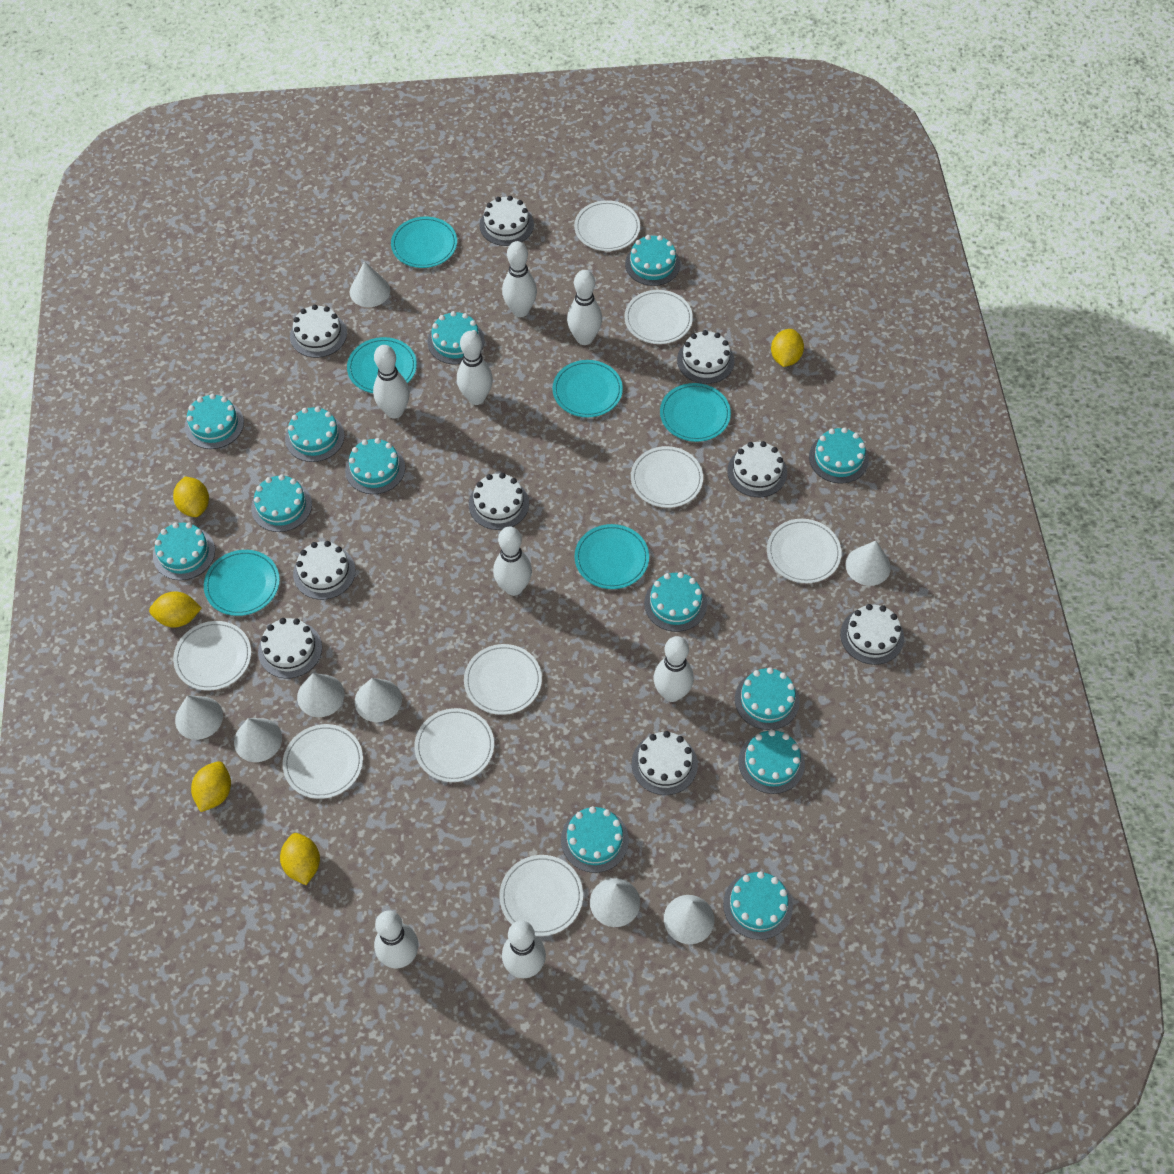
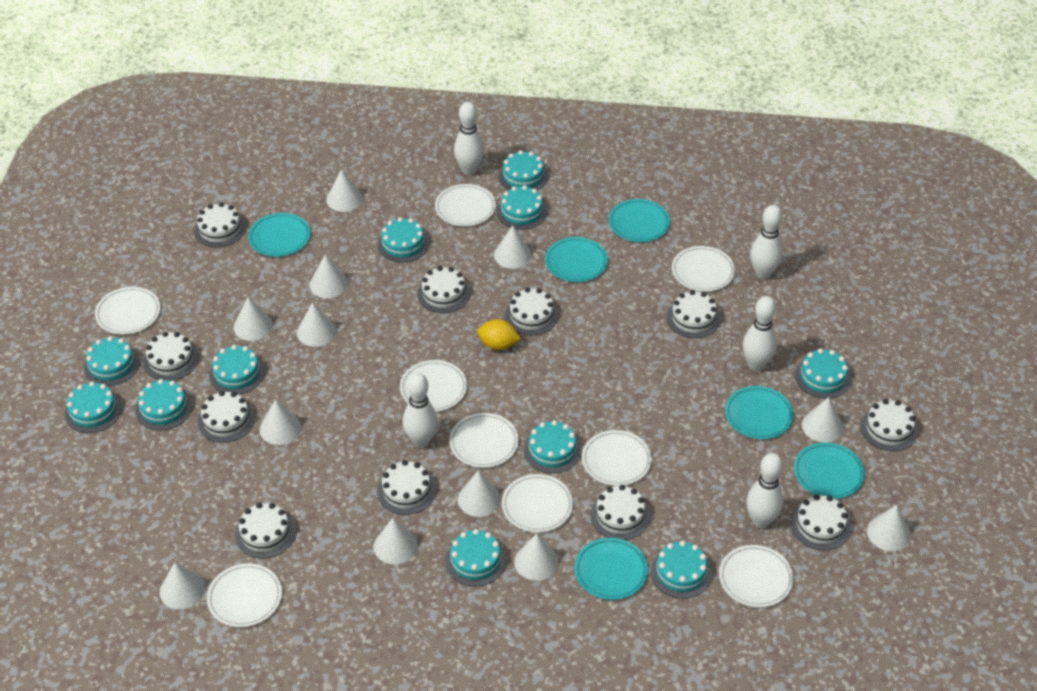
turquoise cake: [153,522,215,580] [185,394,244,449] [251,474,312,532] [285,406,345,462] [345,438,405,494] [427,311,484,364] [561,806,629,873] [625,235,681,286] [644,572,707,632] [723,871,793,940] [735,667,800,730] [738,729,805,794] [809,427,869,483] = 13 -> [65,381,122,433] [84,336,140,386] [135,379,192,430] [209,345,265,395] [378,217,429,263] [445,529,506,587] [497,185,547,230] [499,150,548,190] [524,420,581,473] [651,540,712,599] [795,348,851,399] = 11
white bowling pin: [373,345,410,419] [374,911,418,969] [457,331,493,405] [493,526,532,596] [502,241,537,317] [502,921,546,978] [567,270,602,345] [654,636,694,702] = 8 -> [403,373,438,448] [454,102,484,175] [743,296,777,371] [746,453,784,528] [750,205,783,279] = 5
white cake: [258,618,322,678] [290,305,347,358] [293,541,355,600] [469,473,529,530] [479,196,534,246] [632,731,698,795] [677,330,735,384] [727,441,787,497] [840,604,904,665] = 9 -> [143,332,199,381] [194,202,246,247] [198,391,255,443] [235,503,295,558] [377,460,436,515] [417,266,470,313] [505,288,558,335] [591,485,650,540] [667,290,721,338] [791,495,851,550] [860,399,918,451] = 11
white cone: [175,695,223,740] [234,718,282,762] [297,673,345,717] [350,261,390,307] [355,678,402,722] [590,878,640,927] [664,895,714,944] [845,541,891,586] = 8 -> [160,562,205,609] [234,297,273,341] [260,399,301,445] [297,302,336,347] [310,254,348,298] [326,169,363,212] [374,518,418,564] [458,470,501,517] [494,225,532,269] [514,534,559,581] [802,397,843,442] [867,505,911,551] = 12
yellow lemon: [149,591,202,627] [173,477,209,517] [191,761,231,812] [280,833,320,885] [771,329,804,367] = 5 -> [477,319,521,350] = 1

